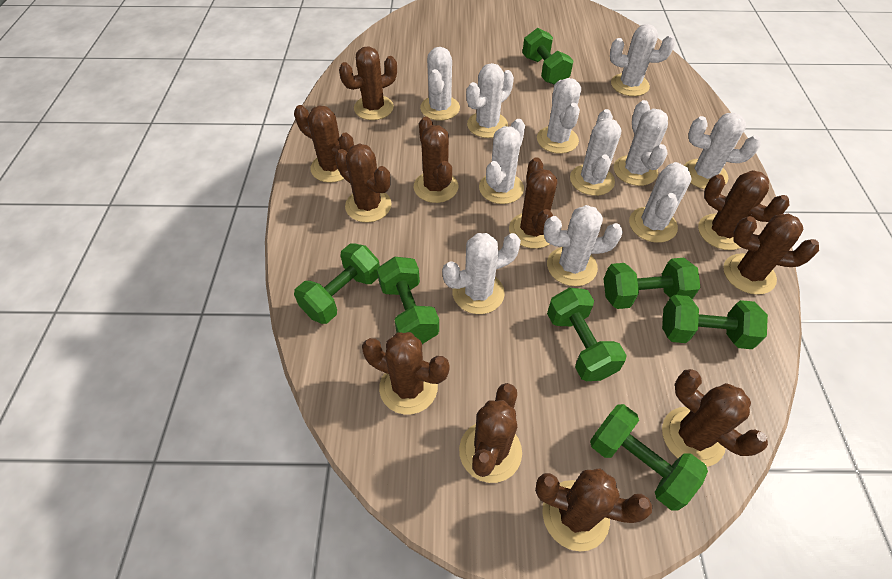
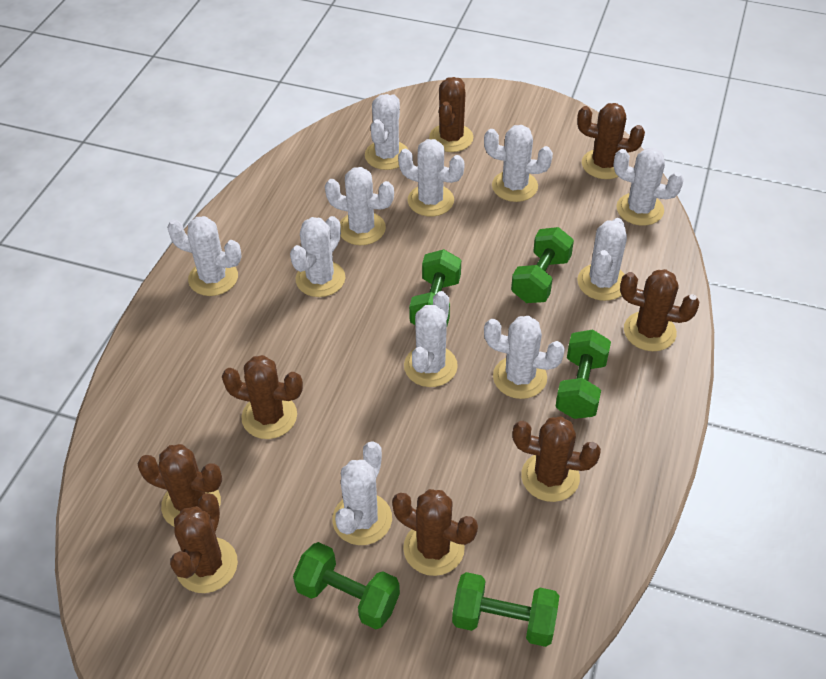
brown cactus: [294,105,354,183] [335,143,392,223] [339,46,397,120] [362,332,450,414] [413,117,458,203] [459,383,522,483] [509,157,557,249] [535,468,652,551] [662,369,768,467] [698,170,789,250] [723,214,819,295] = 11 -> [137,444,222,527] [170,493,238,593] [222,355,303,439] [392,489,478,576] [429,77,473,152] [512,416,601,502] [577,103,645,179] [620,269,699,351] = 8
green dumbbell: [294,243,380,324] [377,257,439,344] [522,28,573,85] [547,288,627,381] [590,404,708,510] [604,258,701,309] [662,295,768,349] = 7 -> [293,542,400,629] [409,249,461,326] [452,572,559,647] [511,227,574,303] [555,330,611,419] = 5

